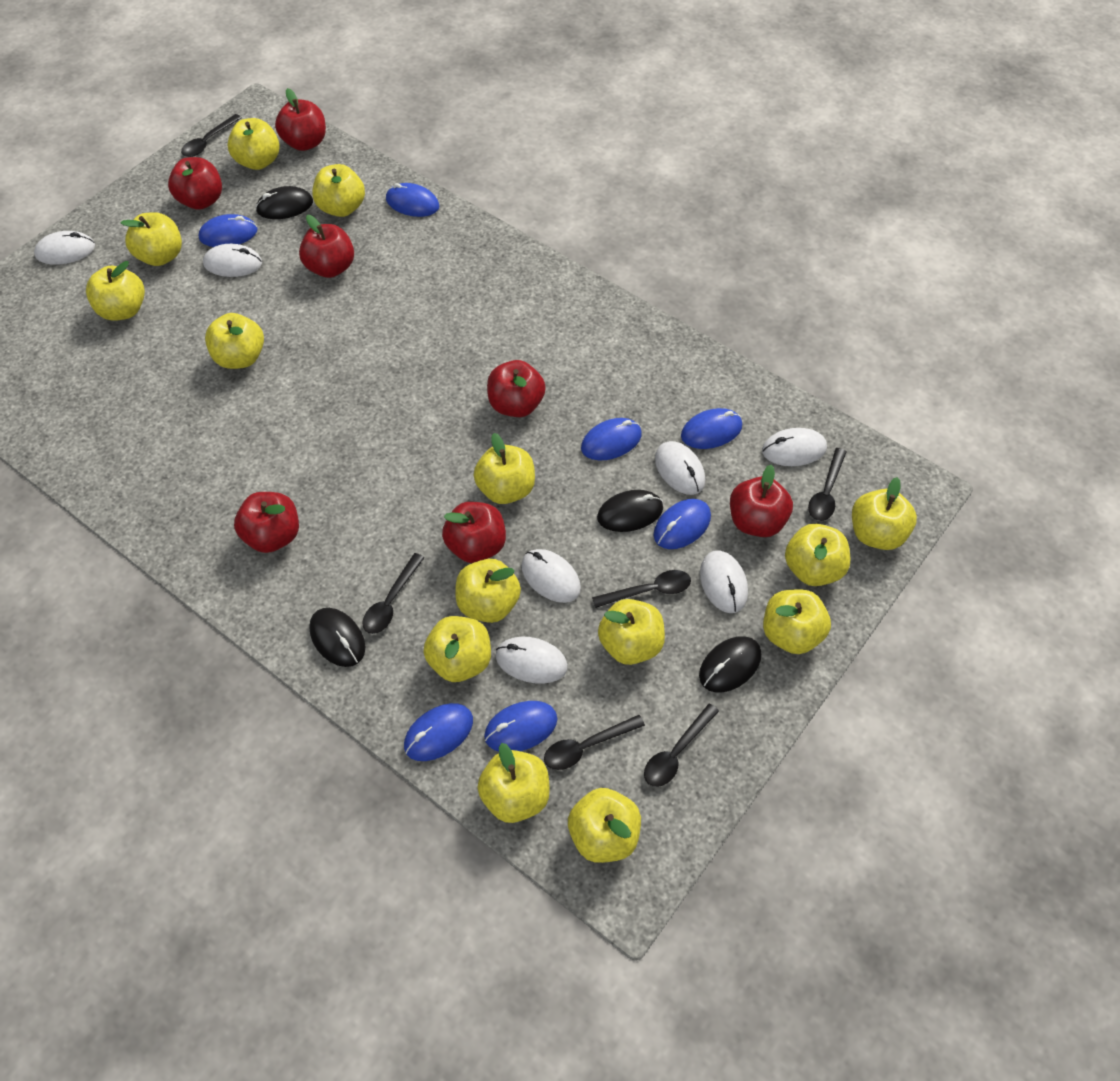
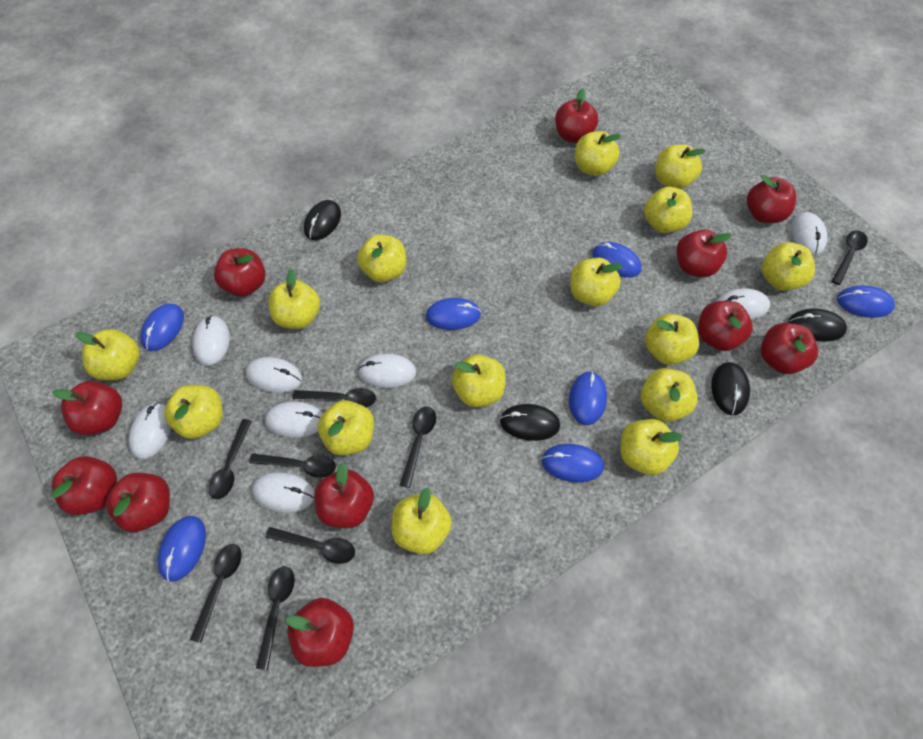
black spoon: [181,114,241,157] [362,553,425,634] [544,715,645,770] [592,570,691,608] [644,703,719,787] [808,448,847,521] = 6 -> [190,544,242,643] [208,419,252,499] [249,453,336,478] [256,566,295,670] [266,527,355,564] [293,388,376,407] [400,407,436,488] [832,230,868,285] = 8
red apple: [168,157,222,210] [234,492,299,553] [275,88,326,151] [299,215,354,278] [442,502,506,563] [487,360,546,417] [730,465,793,537] = 7 -> [51,456,117,515] [52,381,122,435] [106,473,170,532] [214,248,266,297] [286,598,354,667] [314,462,374,529] [555,88,598,143] [676,230,732,277] [698,301,753,351] [747,175,796,223] [761,323,818,374] = 11
white mouse: [34,231,95,265] [203,244,262,277] [496,637,568,684] [521,549,581,603] [655,441,705,495] [700,551,748,613] [762,428,827,466] = 7 -> [129,403,171,460] [192,315,230,366] [246,357,302,393] [252,472,314,513] [265,401,323,438] [358,354,416,388] [716,288,770,320] [791,212,827,255] = 8
yellow apple: [86,261,145,321] [121,212,182,266] [205,313,264,369] [227,118,280,170] [312,164,365,217] [423,616,491,682] [455,559,521,623] [474,433,535,504] [477,743,550,823] [568,788,641,863] [598,599,665,665] [763,589,831,654] [785,524,851,586] [852,477,917,550] = 14 -> [76,329,140,380] [164,385,223,439] [268,269,320,329] [318,400,374,456] [357,234,406,282] [392,487,452,554] [452,354,506,407] [570,258,622,306] [575,131,621,176] [621,419,683,475] [641,368,698,422] [644,187,692,233] [645,314,699,365] [656,144,706,189] [762,242,815,291] = 15

